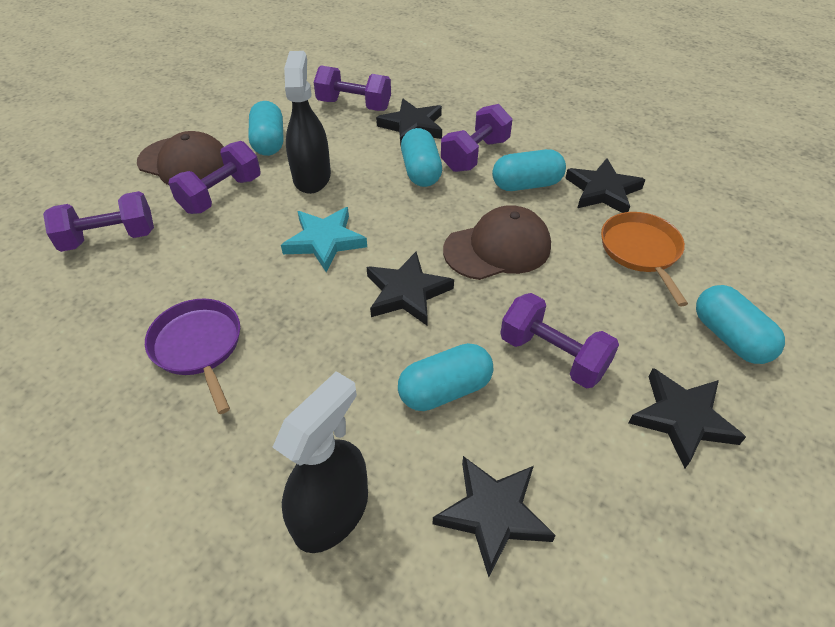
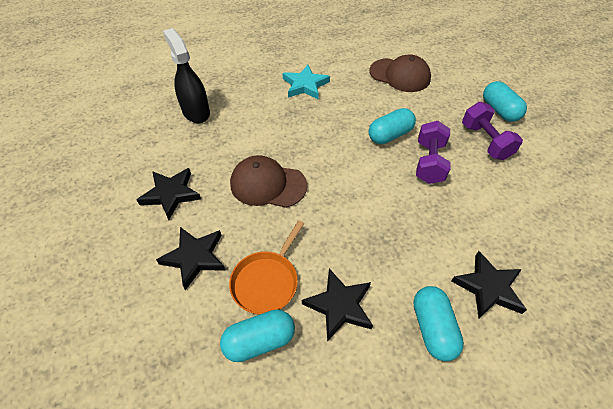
black spray bottle: [272,371,368,553] [284,51,331,194] = 2 -> [163,28,210,123] = 1
black star: [367,252,454,325] [376,99,442,146] [433,456,556,577] [565,158,646,213] [628,368,746,468] = 5 -> [137,168,201,220] [156,227,226,290] [302,268,373,342] [451,251,527,318] = 4
purple dumbbell: [43,191,154,252] [168,141,261,214] [314,66,391,111] [441,104,513,172] [500,293,619,389] = 5 -> [416,121,450,184] [462,102,523,160] = 2
purple pan: [145,299,240,414] = 1 -> none = 0
turquoise capsule: [248,101,283,156] [398,343,493,411] [401,128,442,187] [492,149,566,191] [696,285,785,364] = 5 -> [220,309,295,362] [369,108,416,144] [413,286,464,361] [483,81,527,122] = 4

